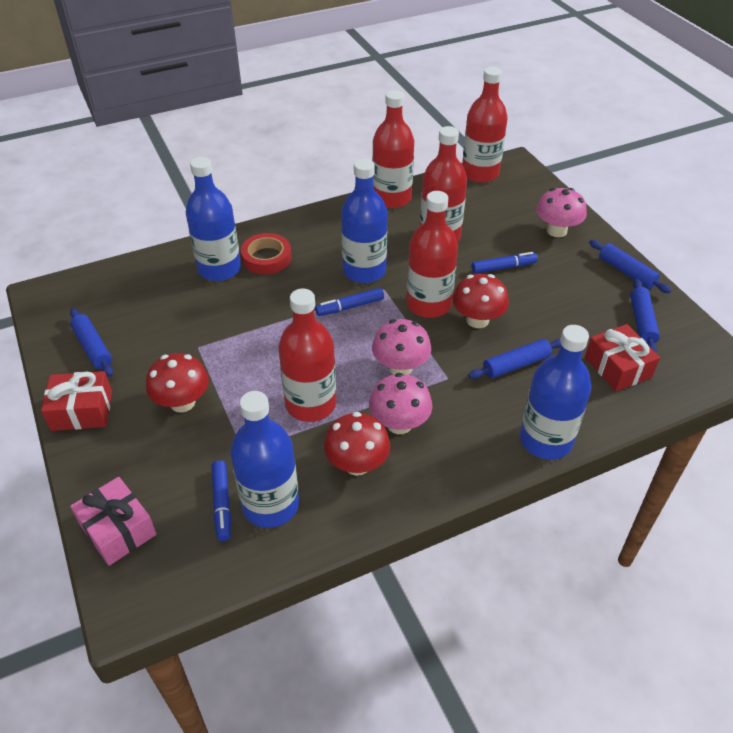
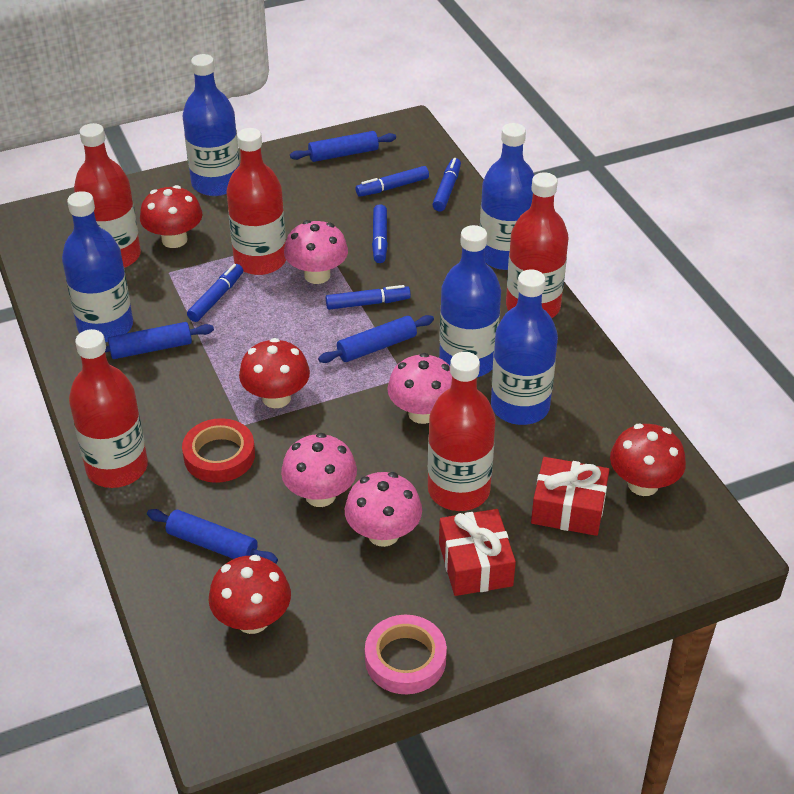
blue bottle: [186,157,241,281] [230,391,299,528] [341,159,388,283] [520,325,592,460] = 4 -> [62,191,133,342] [183,54,239,196] [439,225,501,377] [480,123,535,270] [491,269,558,425] = 5
blue marker: [211,460,231,541] [315,288,384,316] [472,252,538,274] = 3 -> [187,264,243,322] [326,285,411,310] [356,166,429,197] [372,204,388,263] [432,158,461,211] = 5
pink gift: [70,477,157,566] = 1 -> none = 0
pink mushroom: [369,373,432,434] [372,319,431,375] [536,188,587,237] = 3 -> [281,433,357,507] [284,220,348,284] [345,472,422,547] [387,353,452,424] = 4
pink tape: none = 0 -> [365,615,447,694] = 1
red mushroom: [146,353,209,413] [324,412,390,476] [453,274,509,328] = 3 -> [140,185,202,248] [209,555,291,634] [239,338,310,408] [610,424,686,496] = 4

